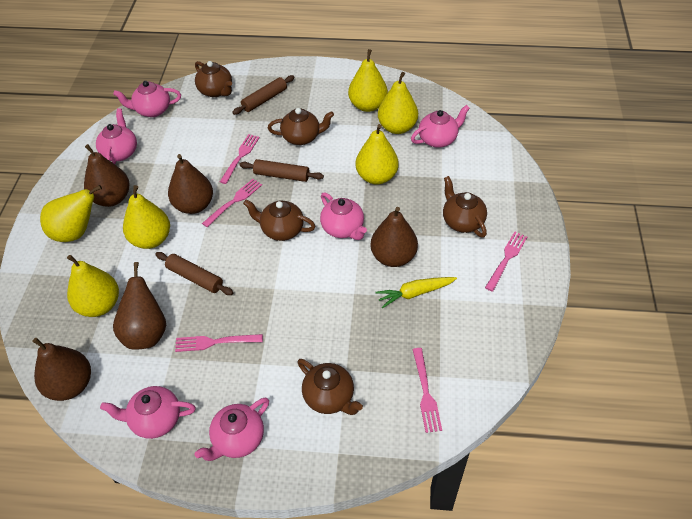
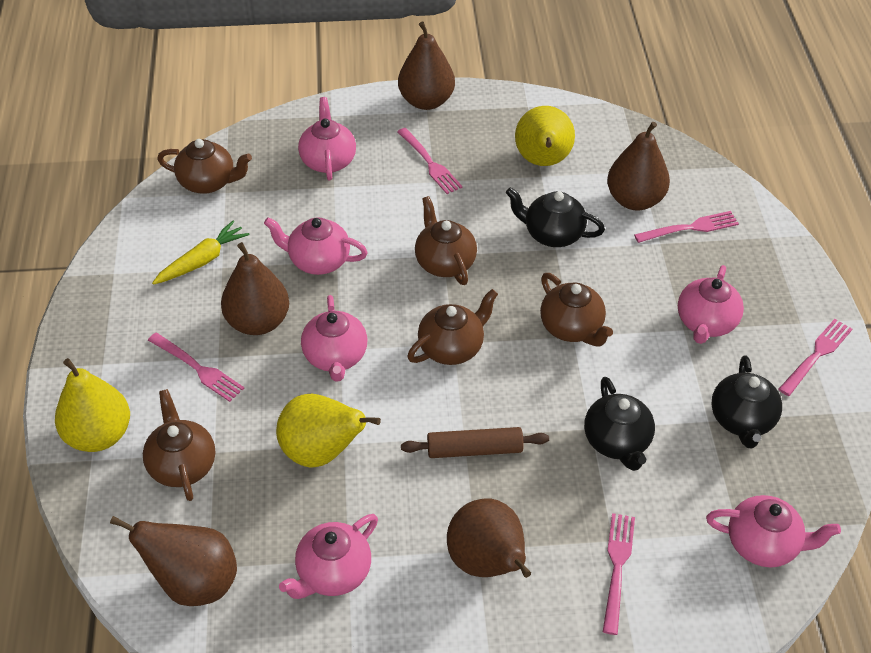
black teapot: none = 0 -> [506,187,605,247] [584,377,655,471] [711,355,782,448] = 3
brown rolling pin: [155,252,233,295] [232,75,295,115] [239,159,324,182] = 3 -> [401,427,549,458] = 1
yellow pear: [40,185,102,242] [67,255,119,317] [123,185,170,249] [348,49,388,112] [356,124,399,185] [378,72,418,134] = 6 -> [55,358,130,452] [276,394,381,468] [515,106,575,166] = 3

